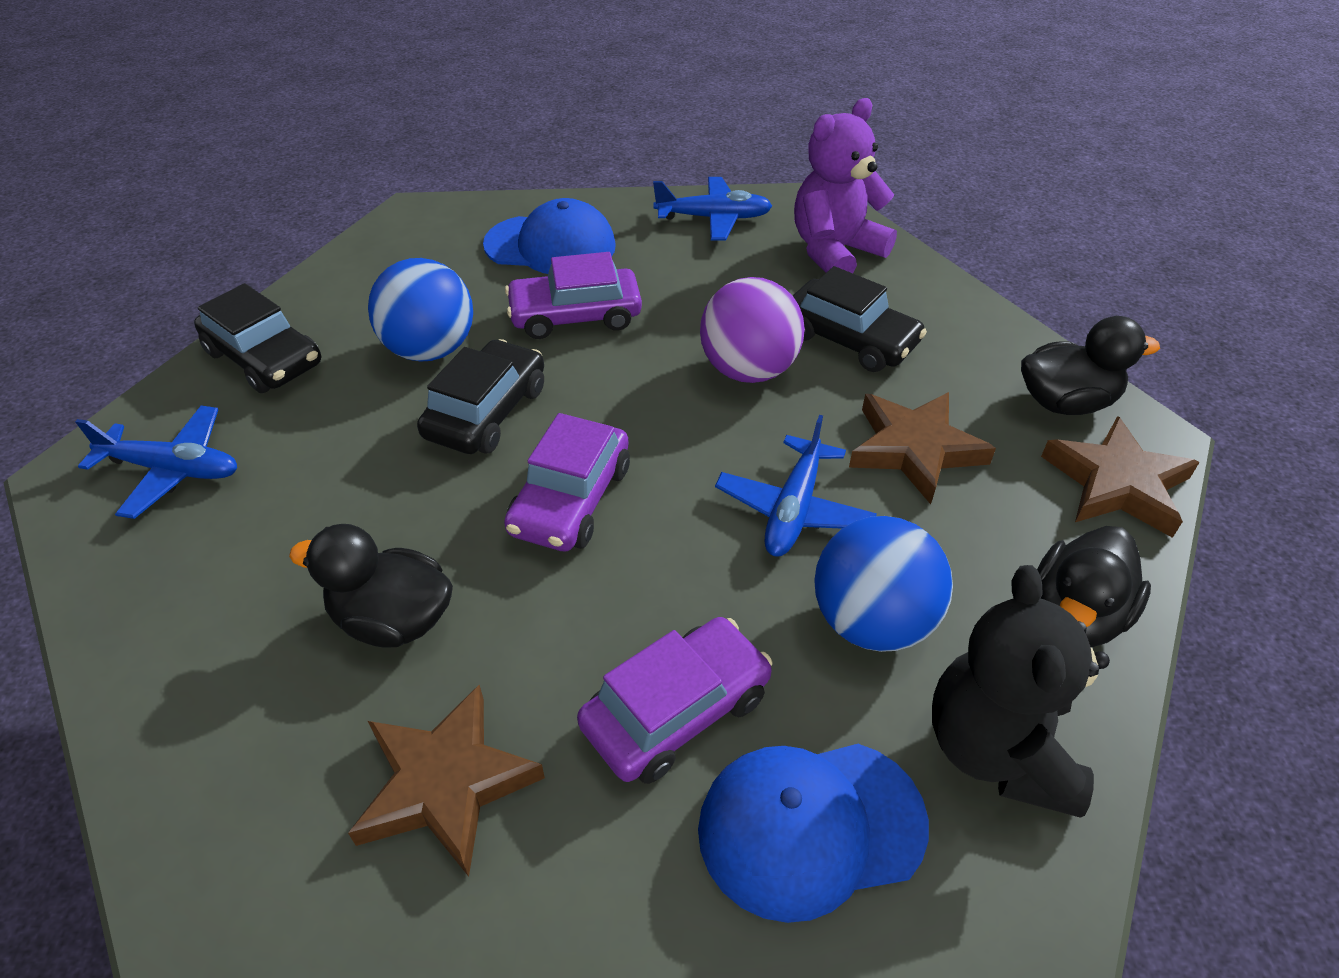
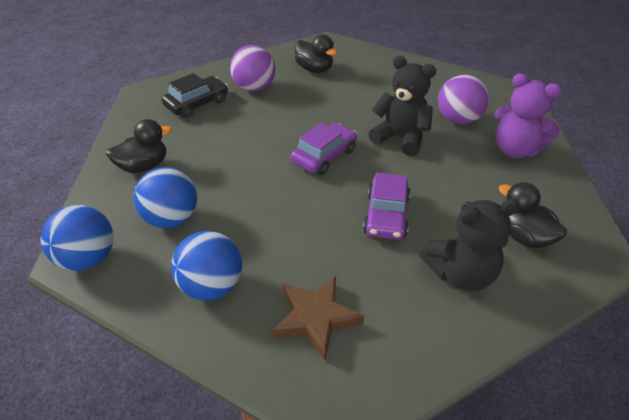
black car: [194,283,321,393] [417,339,544,454] [793,266,927,372] = 3 -> [162,73,228,118] = 1
black teddy bear: [932,565,1110,818] = 1 -> [368,56,436,156] [419,199,520,291] = 2
blue ball: [368,258,473,362] [814,516,953,652] = 2 -> [41,205,113,271] [134,167,197,228] [171,231,242,301] = 3
blue cap: [483,198,616,274] [698,744,929,923] = 2 -> none = 0
blue plane: [75,406,237,519] [653,177,772,241] [715,415,877,557] = 3 -> none = 0
brown star: [348,685,545,877] [849,392,996,504] [1041,416,1199,538] = 3 -> [273,276,364,360] = 1
purple ball: [700,277,805,383] = 1 -> [230,45,275,92] [438,74,489,124] = 2
purple car: [504,413,630,551] [505,252,642,339] [577,617,772,784] = 3 -> [291,123,357,175] [363,173,410,240] = 2

